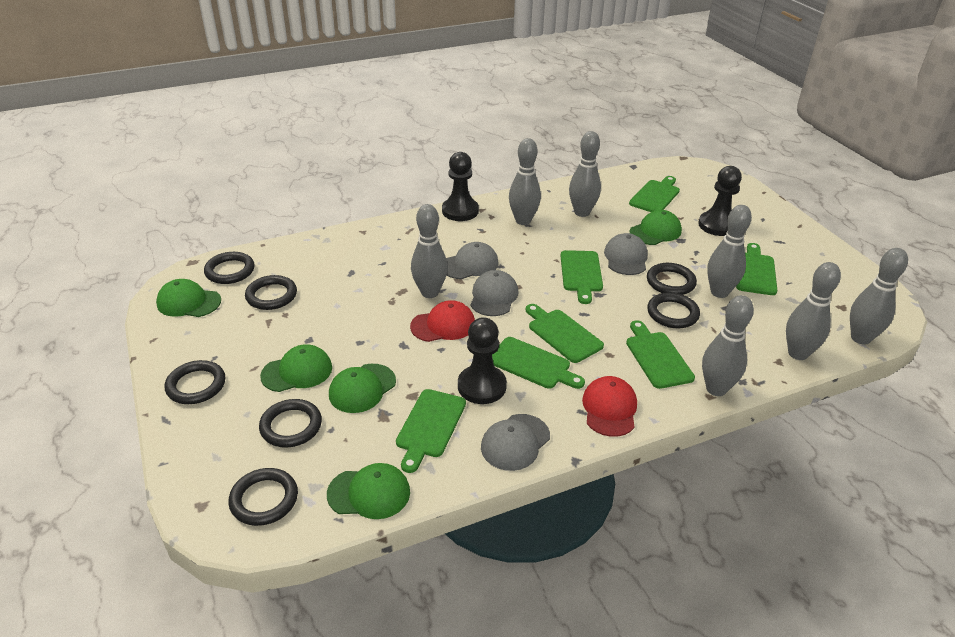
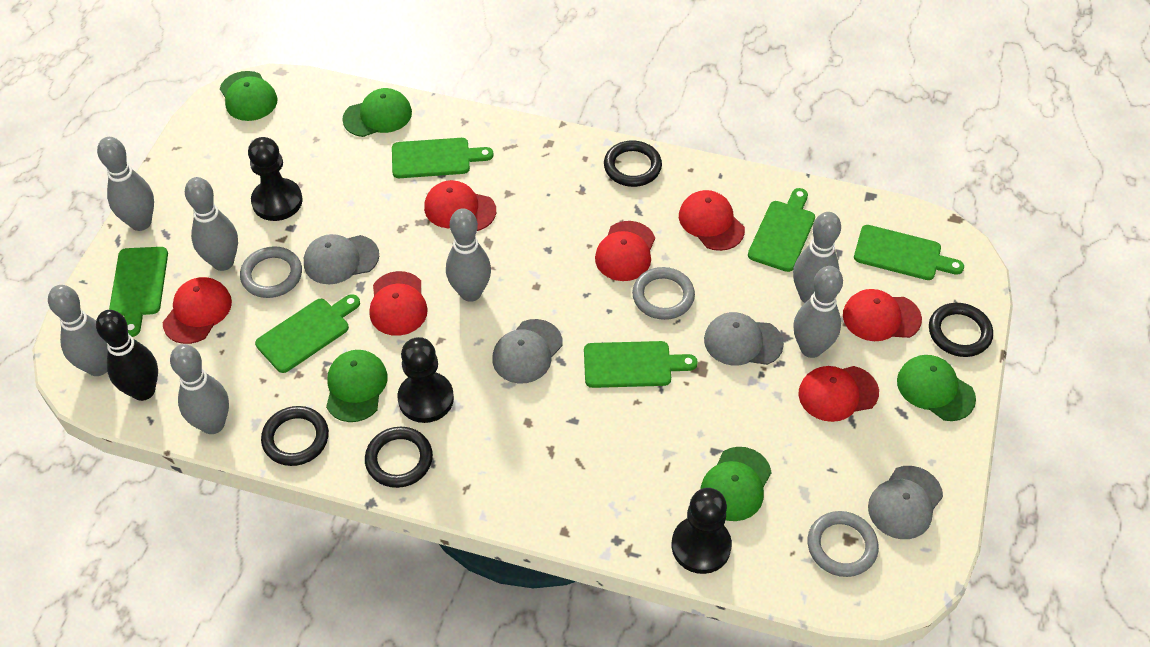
black bowling pin: none = 0 -> [96,310,158,401] = 1
black ring: [165,360,226,404] [204,252,254,284] [228,468,298,526] [245,275,297,310] [259,399,322,448] [647,263,697,295] [647,292,700,328] = 7 -> [261,406,329,466] [365,427,433,488] [604,141,662,187] [929,303,993,357] = 4
green cutting board: [396,389,466,473] [492,337,585,389] [526,304,604,363] [561,250,603,304] [626,320,695,389] [629,176,680,212] [736,243,777,295] = 7 -> [109,247,168,337] [255,294,360,373] [392,138,494,178] [584,341,698,388] [748,188,815,272] [854,225,964,280] = 6
grey ring: none = 0 -> [240,246,302,298] [632,267,695,320] [808,511,879,577] = 3
red cap: [410,300,475,342] [582,376,637,437] = 2 -> [163,277,232,344] [369,271,428,336] [424,180,496,231] [595,221,655,281] [679,190,745,251] [798,366,879,422] [843,289,922,341] = 7

